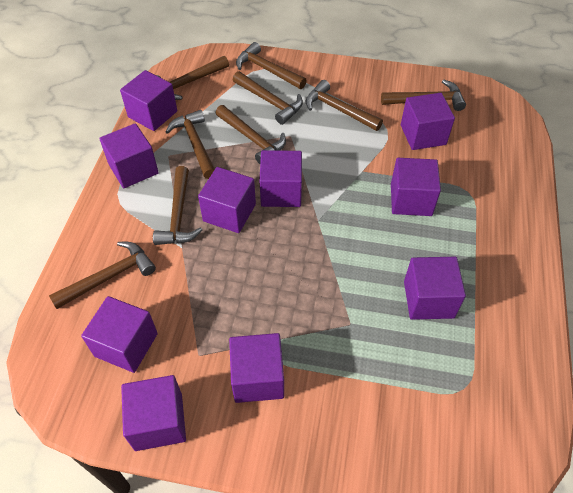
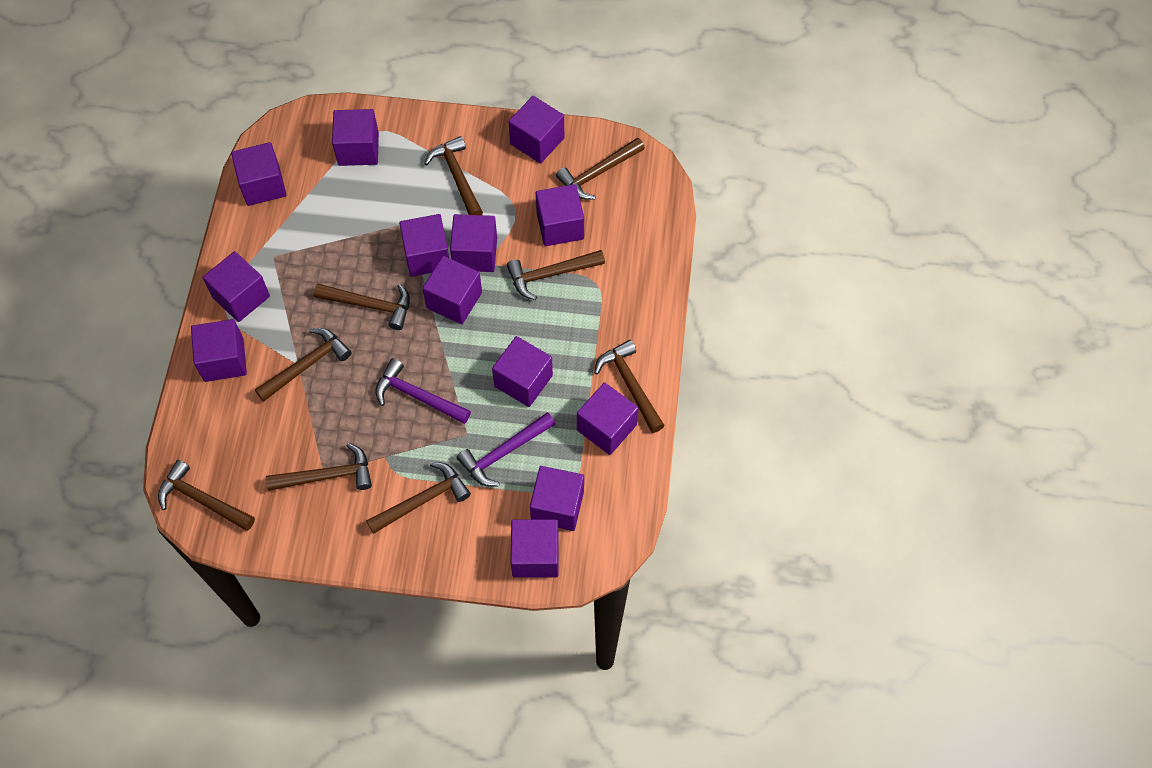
purple cube: [81,296,158,373] [99,123,159,188] [120,70,177,131] [121,375,186,451] [198,167,256,233] [229,333,284,403] [259,150,302,207] [391,158,441,216] [401,93,455,150] [404,257,466,320] = 10 -> [191,319,247,382] [203,251,270,322] [231,142,287,206] [332,109,379,166] [399,214,449,277] [422,256,482,324] [450,214,497,272] [492,336,553,407] [509,96,564,163] [511,519,559,578] [530,466,584,531] [536,184,584,246] [577,382,639,455] = 13
purple hammer: none = 0 -> [375,358,471,424] [456,412,555,486] = 2

